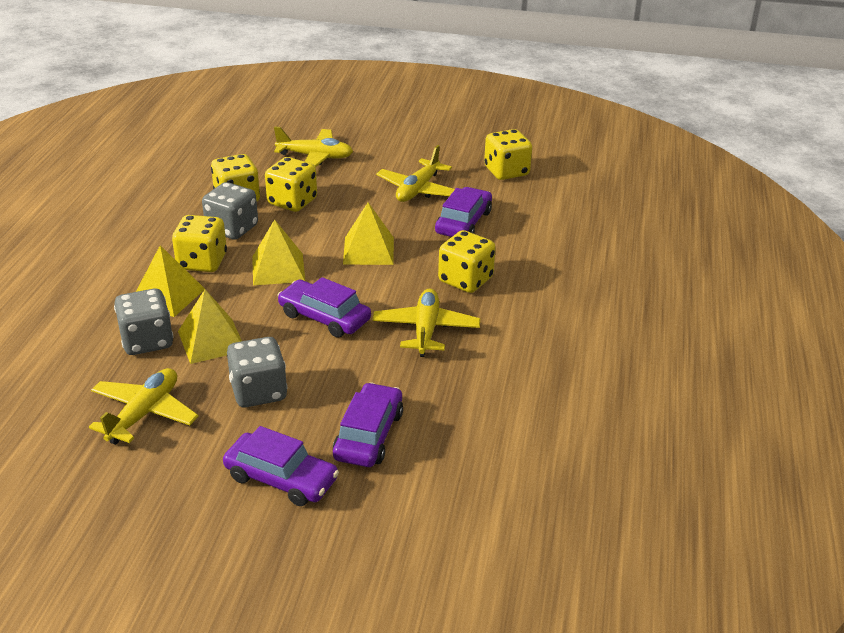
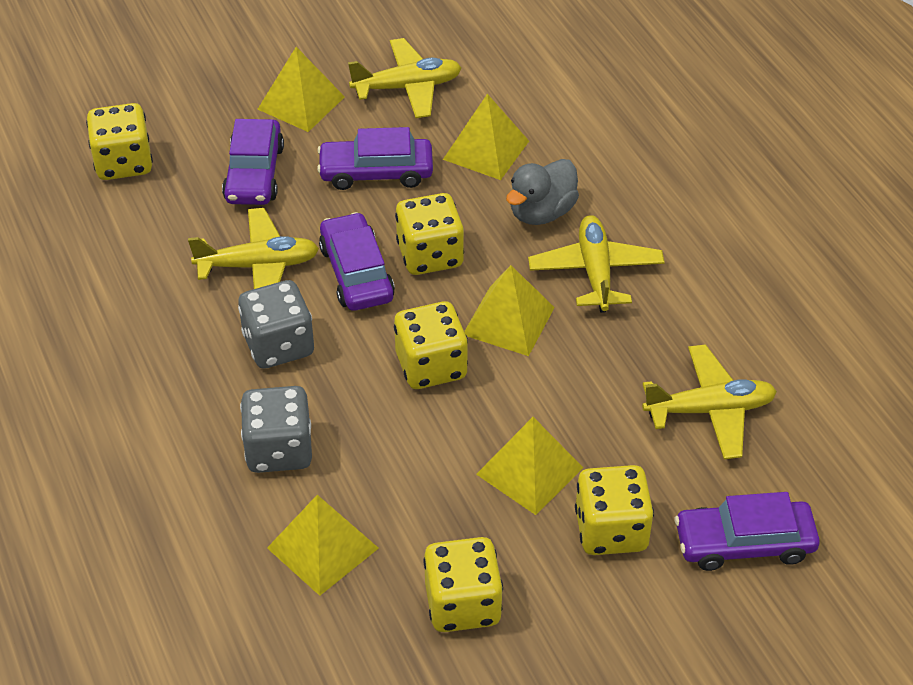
grey dice: [114,288,173,355] [202,182,258,240] [227,337,287,407] = 3 -> [238,280,314,369] [240,386,312,473] = 2
grey duck: none = 0 -> [506,159,579,225] = 1
yellow pyramid: [136,245,205,317] [178,289,242,364] [252,219,305,285] [343,202,394,265] = 4 -> [258,47,345,132] [267,495,379,596] [443,94,529,180] [464,265,555,356] [476,417,583,515] = 5

